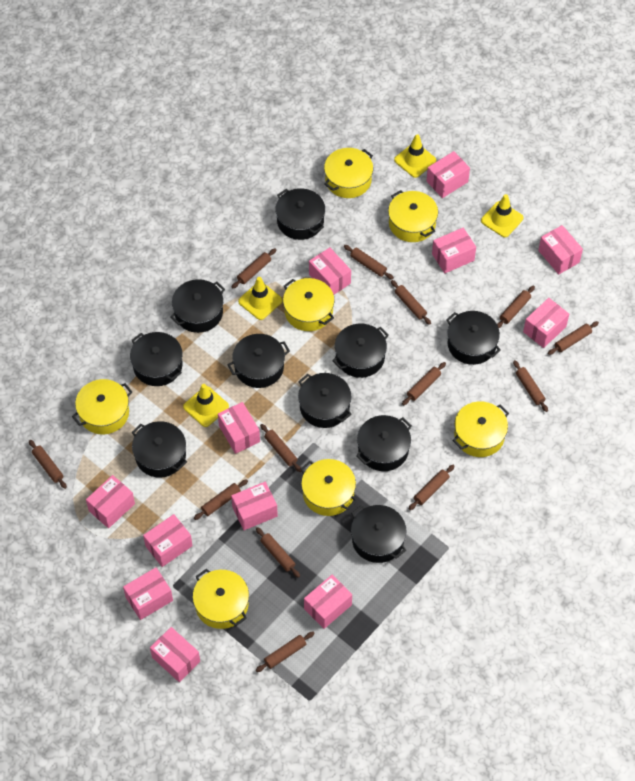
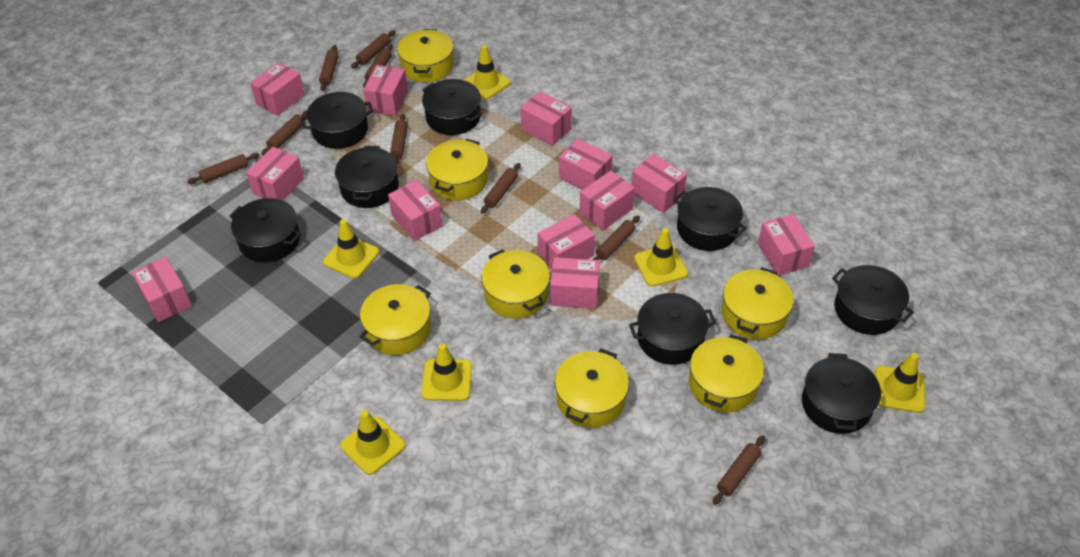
black pot: [130,332,183,386] [132,421,187,478] [170,279,225,333] [228,334,290,388] [275,188,325,240] [298,373,352,428] [332,324,389,378] [351,505,406,563] [356,415,412,471] [446,311,501,365] = 10 -> [229,198,301,262] [301,92,374,149] [335,146,399,208] [422,79,482,135] [629,293,716,365] [674,187,747,251] [802,353,881,434] [832,265,914,335] = 8
brown rolling pin: [29,440,67,489] [194,479,248,520] [232,249,276,288] [256,527,300,578] [256,632,315,672] [260,424,301,472] [344,245,394,280] [391,280,431,325] [402,362,446,405] [409,465,455,510] [497,286,535,328] [513,360,548,412] [548,321,599,355] = 13 -> [187,153,260,184] [261,110,307,156] [319,45,339,91] [351,30,395,69] [363,44,393,87] [390,114,408,164] [481,163,521,214] [592,215,640,260] [713,435,765,505] = 9
yellow traffic cone: [183,384,229,427] [238,277,283,320] [394,134,436,178] [481,194,524,237] = 4 -> [323,219,379,278] [340,410,406,475] [421,343,472,401] [464,45,511,99] [634,228,688,287] [875,353,925,413] = 6

